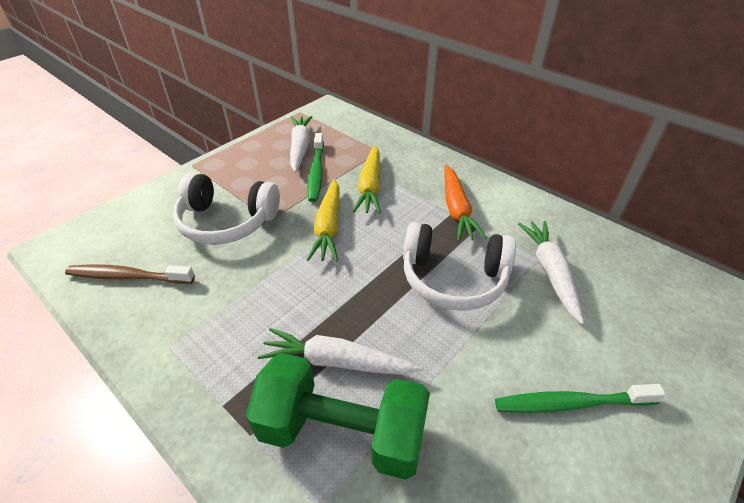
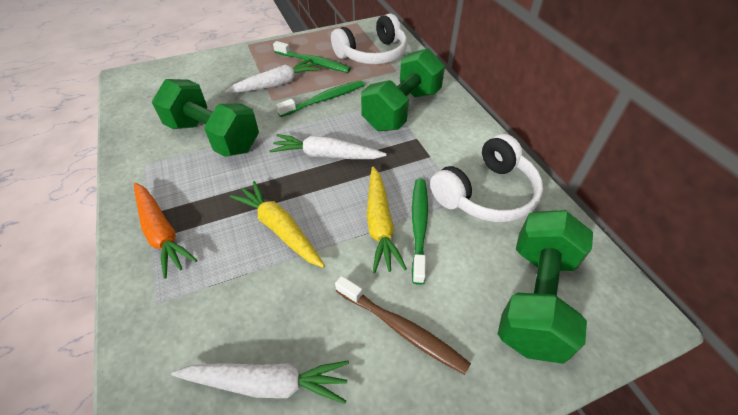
green dumbbell: [246,353,430,480] = 1 -> [152,79,259,157] [361,48,445,131] [498,210,593,364] = 3
green toothbrush: [308,133,324,202] [495,384,666,413] = 2 -> [273,41,351,73] [276,80,364,117] [412,179,428,285] = 3

